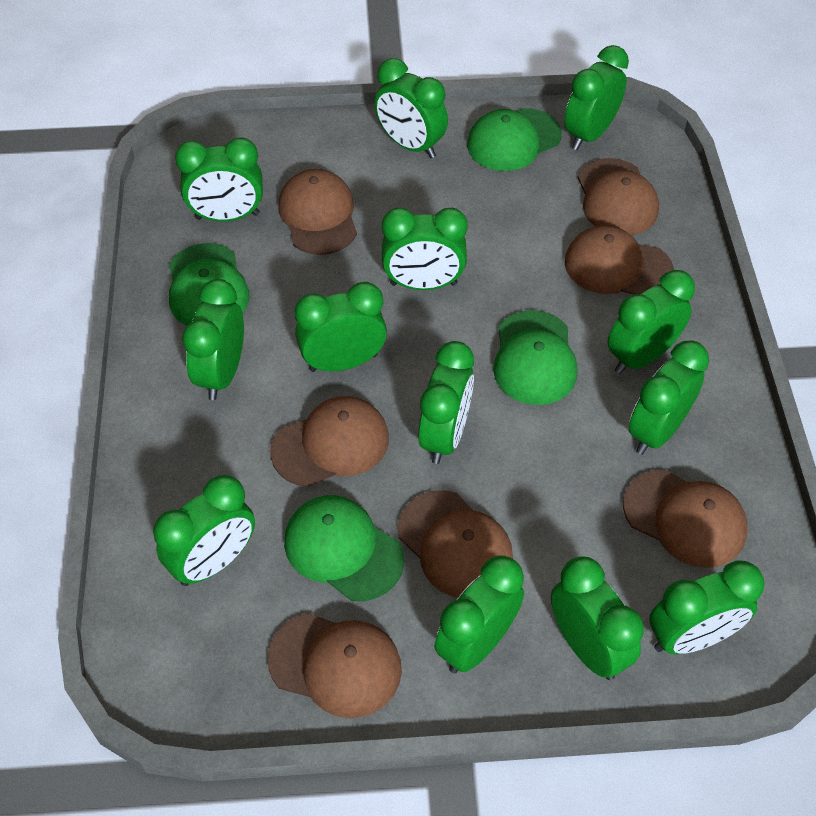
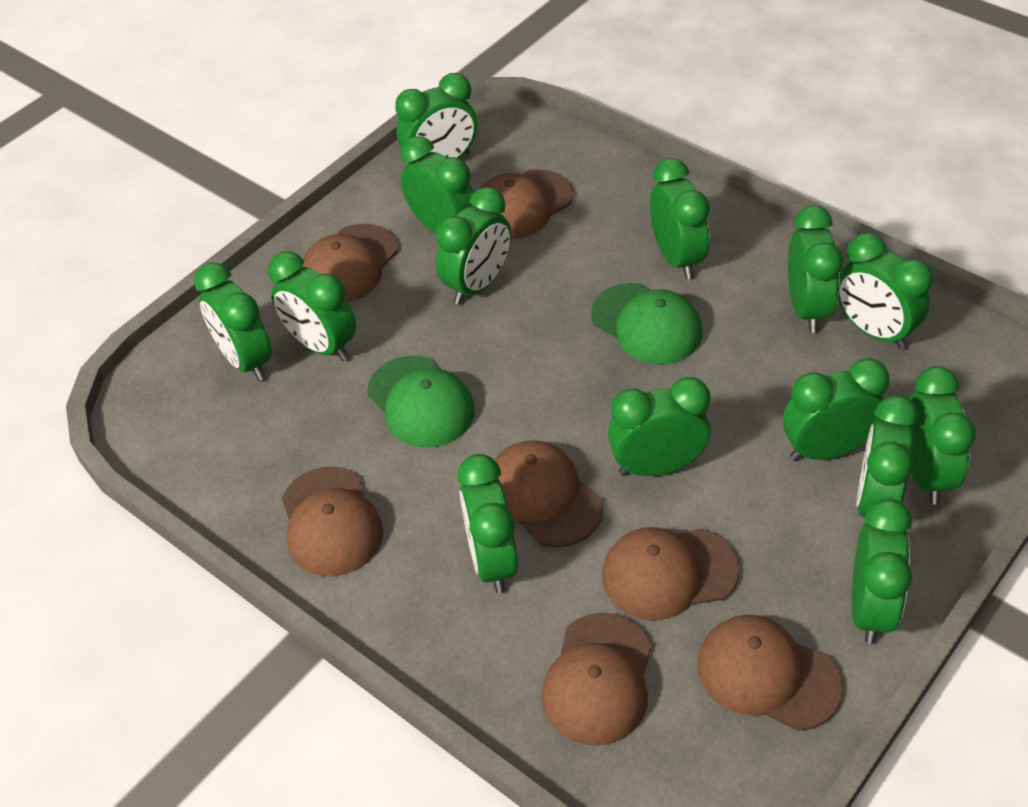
green cap: [169,243,250,326] [284,495,404,602] [467,108,562,171] [493,310,577,405] = 4 -> [367,356,475,447] [591,283,702,364] = 2
green clock: [153,475,255,586] [175,137,263,222] [182,279,244,400] [294,282,387,372] [374,58,448,158] [382,208,468,290] [418,341,474,464] [434,555,524,674] [551,556,644,680] [564,45,629,150] [607,270,695,374] [628,341,709,455] [649,561,764,654] = 13 -> [194,263,272,381] [268,252,356,361] [395,73,477,159] [400,136,474,234] [436,187,511,305] [458,454,518,593] [608,377,711,476] [650,158,710,279] [783,358,889,461] [788,206,843,333] [838,233,933,349] [852,498,912,644] [857,395,919,518] [909,366,976,504] = 14

